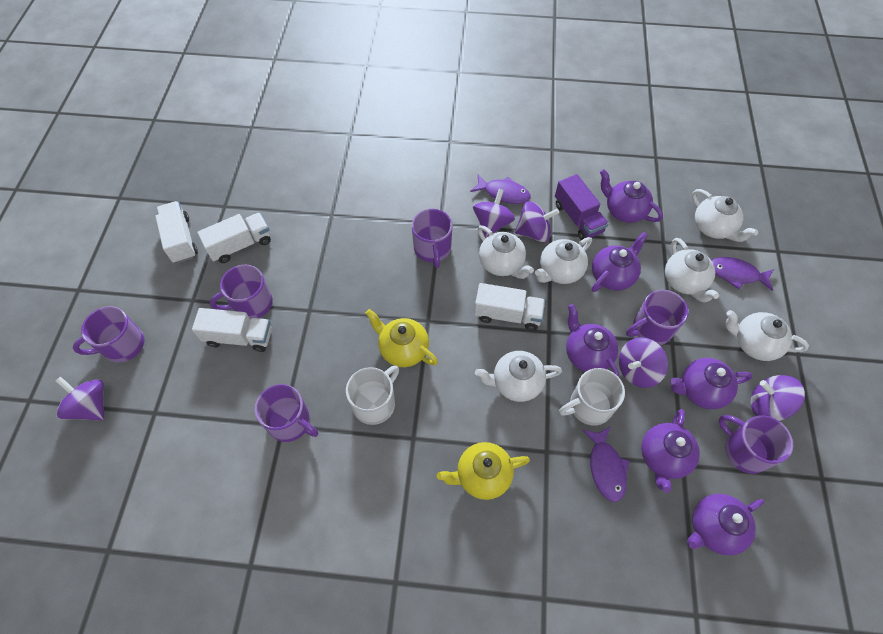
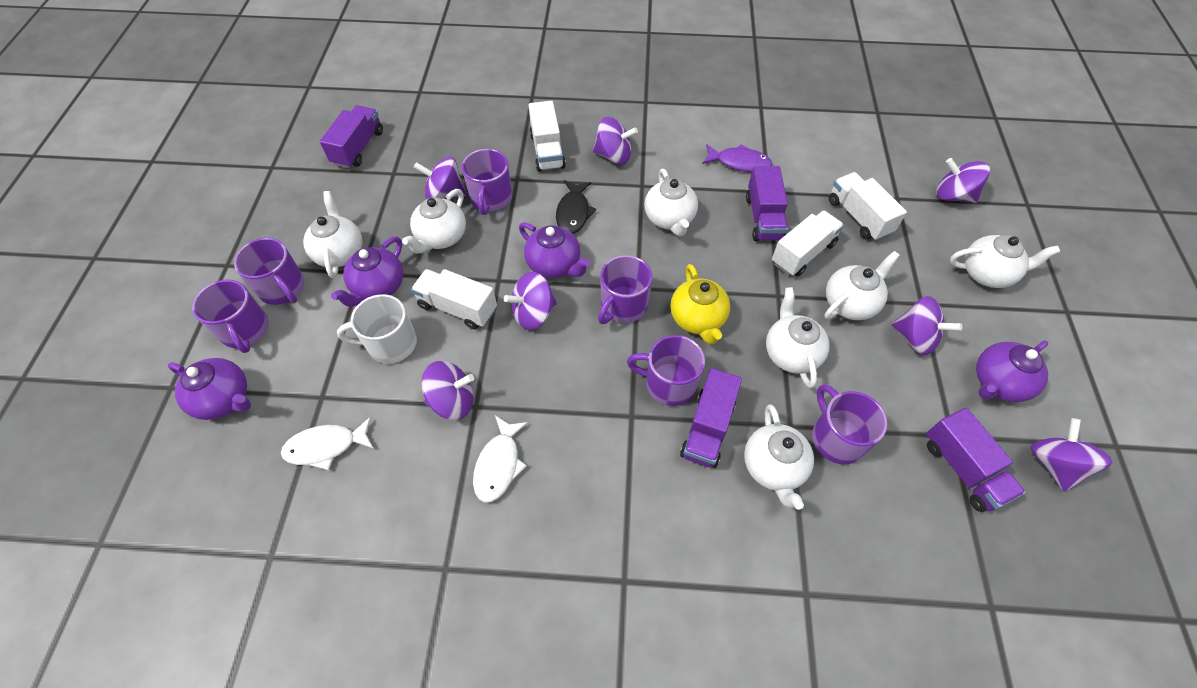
black fish: none = 0 -> [556,180,596,234] = 1
purple fish: [470,174,531,204] [582,426,630,502] [711,257,774,291] = 3 -> [702,144,772,172] = 1
purple spinning top: [55,377,104,421] [473,189,515,238] [515,201,559,242] [619,337,668,388] [751,375,805,421] = 5 -> [414,157,467,199] [421,361,474,420] [504,272,557,330] [593,117,638,164] [892,296,962,355] [936,158,990,203] [1030,418,1113,492] = 7
purple teapot: [566,304,620,377] [592,232,648,292] [600,169,663,223] [641,409,700,493] [670,358,753,409] [687,494,764,555] = 6 -> [168,358,251,420] [331,237,403,307] [519,222,590,278] [976,340,1048,402] = 4
purple truck: [555,174,609,240] = 1 -> [320,105,383,168] [680,368,742,468] [746,166,788,241] [926,408,1025,512] = 4
white fish: none = 0 -> [281,417,374,470] [473,415,528,503] = 2
white mug: [346,365,399,425] [559,368,625,426] = 2 -> [337,294,417,364] = 1
white teapot: [475,351,562,402] [478,225,534,279] [535,237,592,284] [665,238,719,303] [692,189,758,242] [725,310,809,361] = 6 -> [303,191,362,278] [402,189,466,254] [644,169,698,236] [744,404,814,510] [766,287,830,388] [824,251,900,320] [950,235,1060,288] = 7
yellow teapot: [366,309,438,367] [437,442,530,500] = 2 -> [670,264,730,344] = 1

